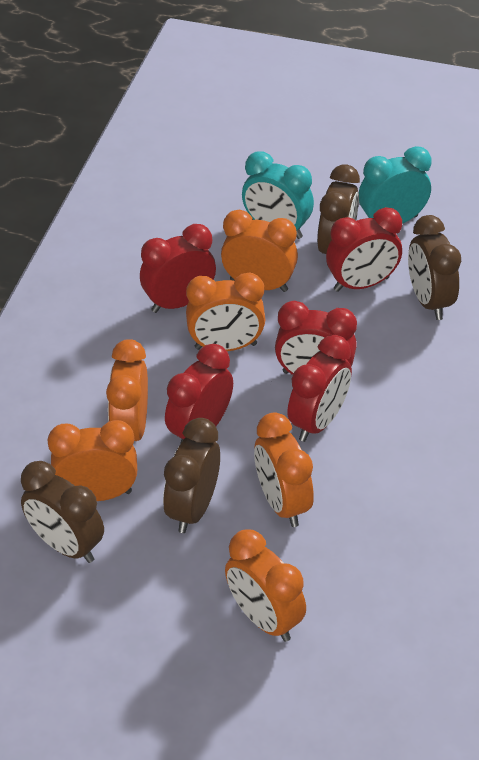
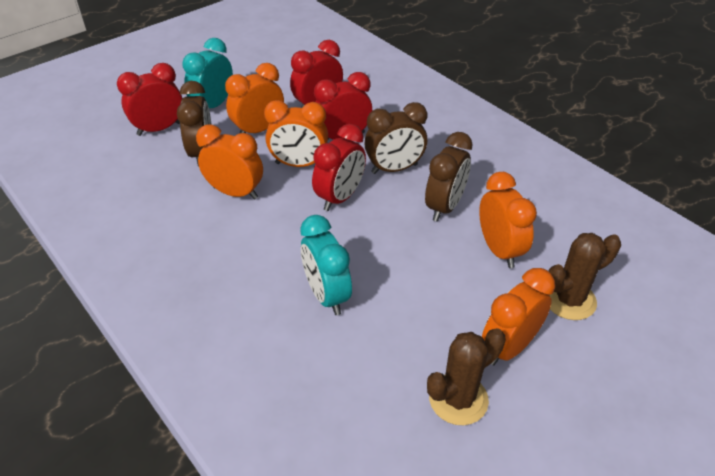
brown cactus: none = 0 -> [427,328,506,425] [549,233,621,320] = 2
brown clock: [21,461,104,563] [163,418,220,533] [317,165,360,266] [408,215,461,320] = 4 -> [177,81,211,167] [364,102,427,174] [425,132,473,222] = 3
orange clock: [48,420,137,501] [106,339,148,441] [186,272,265,351] [221,209,298,292] [225,529,306,642] [254,412,314,527] = 6 -> [196,124,263,200] [225,63,284,133] [264,100,328,167] [479,172,537,268] [482,268,555,365] = 5
red clock: [140,224,216,313] [165,344,233,444] [275,301,357,375] [287,335,352,442] [326,207,402,292] = 5 -> [117,63,182,136] [290,40,343,108] [312,124,366,211] [314,72,372,140] = 4

